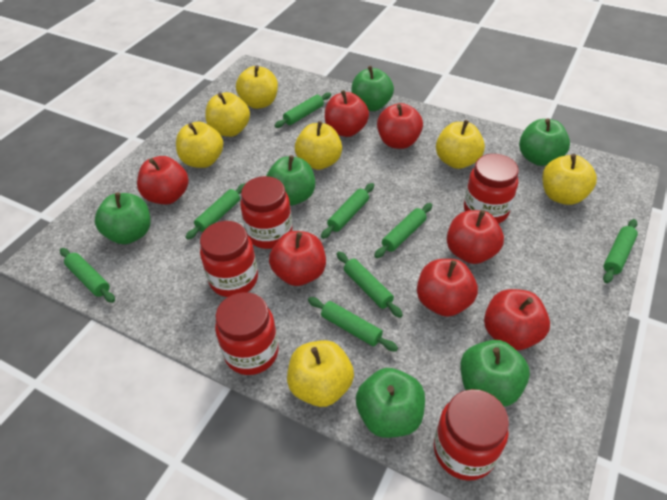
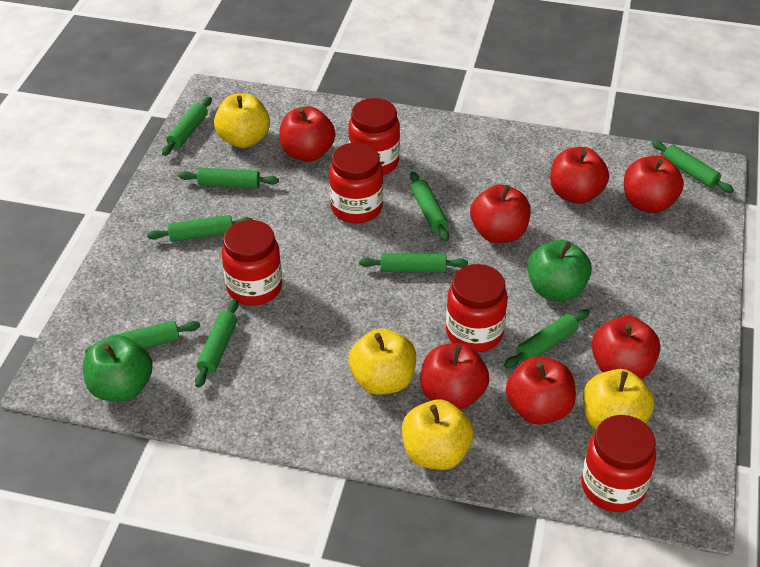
green apple: [95,192,150,244] [266,155,315,206] [352,66,394,111] [356,368,425,438] [460,340,530,406] [519,118,570,166] = 6 -> [83,335,153,402] [528,240,592,301] = 2
green rolling pin: [60,248,115,303] [185,183,246,240] [275,93,331,128] [308,297,398,351] [321,183,374,239] [337,251,403,318] [374,203,432,258] [603,219,638,283] = 8 -> [85,321,200,353] [147,215,253,242] [162,97,212,156] [178,168,279,188] [195,299,239,388] [359,253,468,272] [410,172,449,242] [504,309,590,368] [652,140,734,193] = 9
yellow apple: [176,122,223,168] [205,92,250,137] [236,65,278,109] [287,340,354,407] [295,121,342,170] [436,120,485,169] [542,154,597,205] = 7 -> [214,93,270,148] [348,328,416,394] [402,400,474,470] [583,369,654,430] = 4

